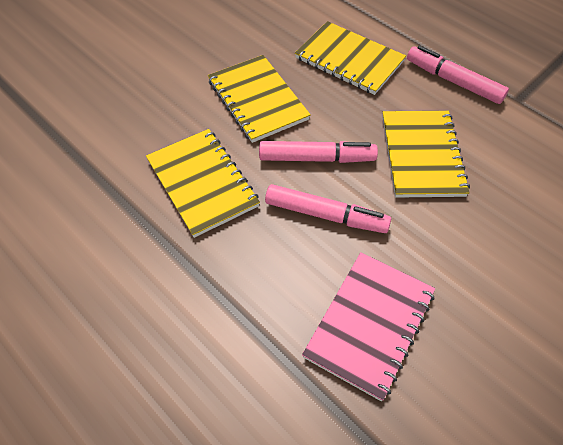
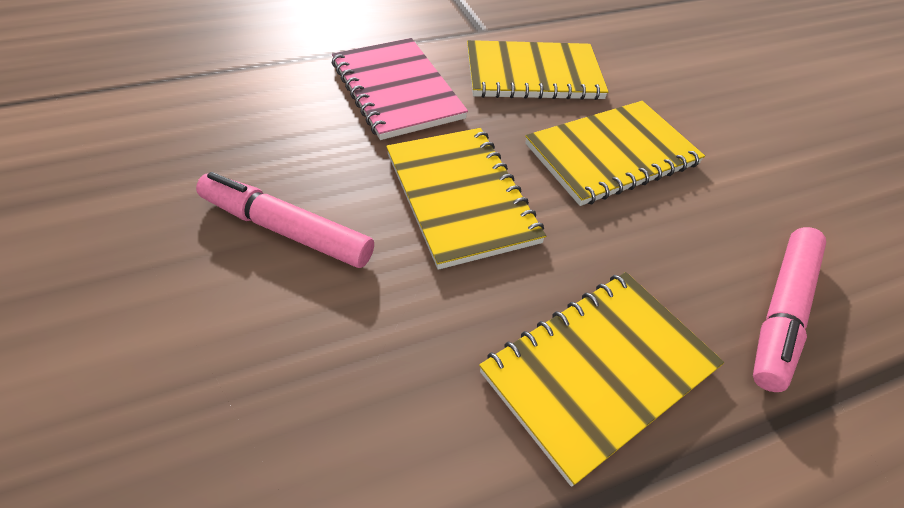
pink marker: [259,141,378,163] [265,184,391,233] [407,45,509,104] = 3 -> [196,172,374,268] [753,227,826,392] = 2

